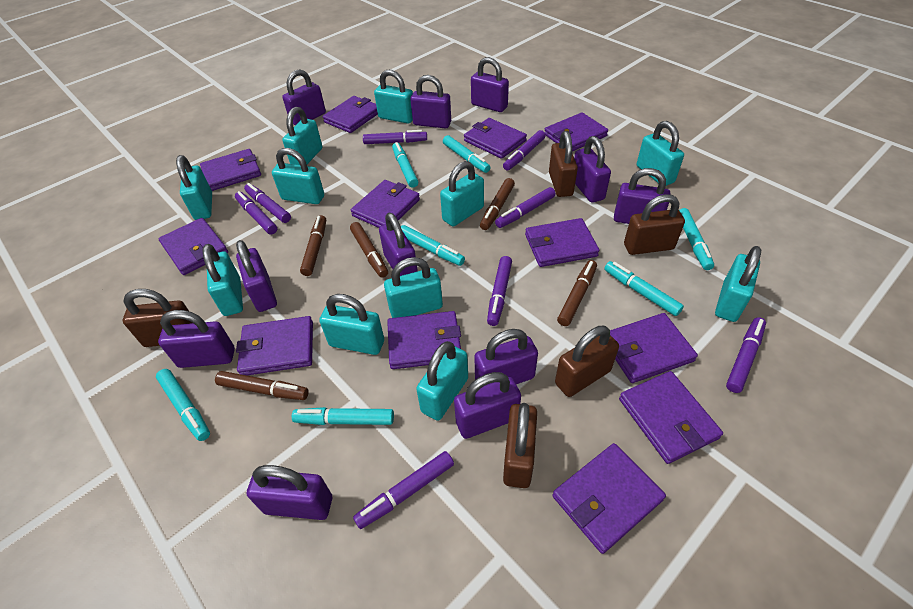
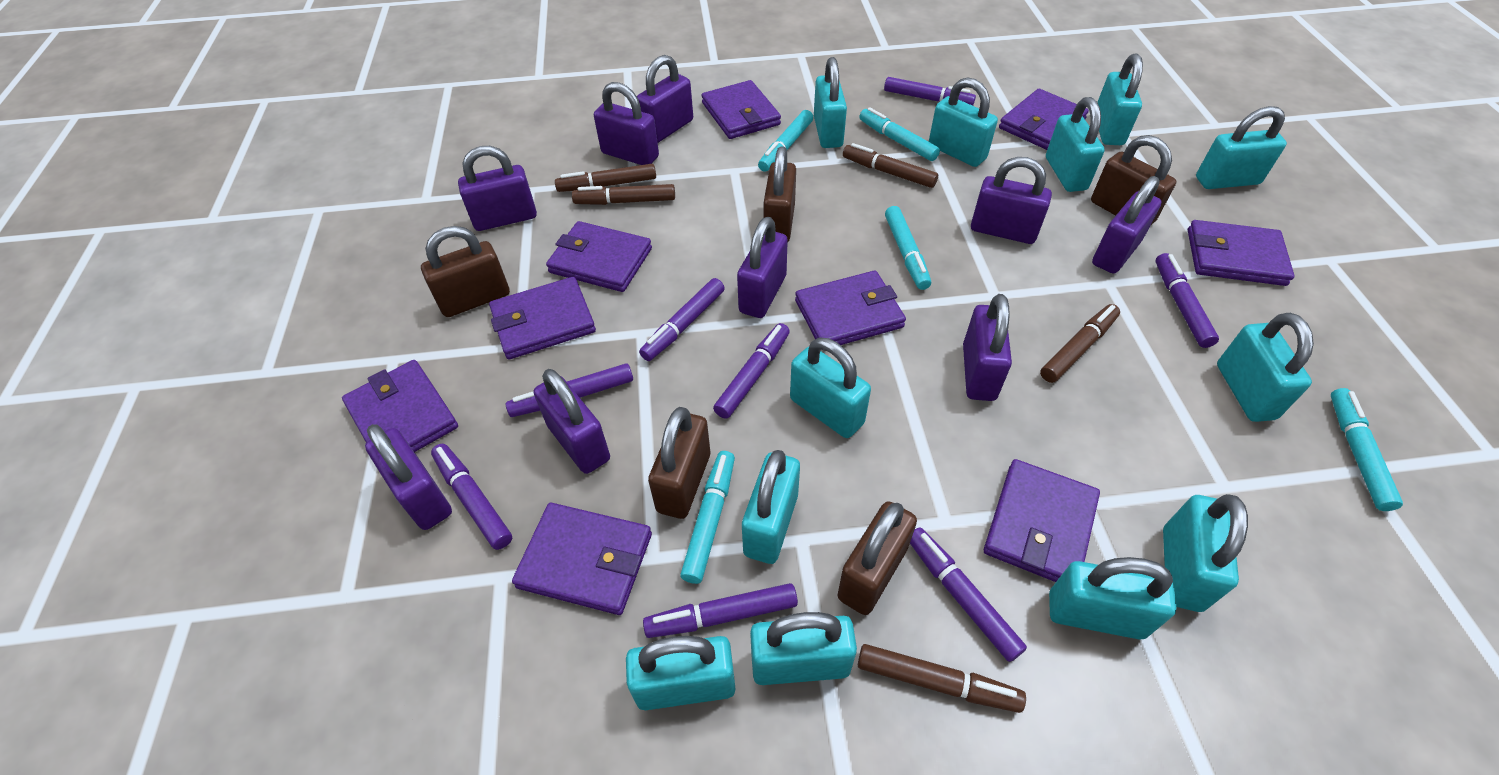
purple padlock: [158,310,235,368] [236,240,277,312] [247,465,332,520] [282,69,326,126] [379,213,418,276] [410,75,451,128] [454,372,521,439] [471,57,509,112] [474,329,538,384] [574,136,611,203] [614,168,670,224] = 11 -> [365,424,452,530] [458,146,537,231] [534,369,610,474] [594,82,659,165] [637,55,693,143] [737,217,788,318] [963,294,1012,401] [971,157,1052,244] [1092,176,1162,274] = 9
purple wallet: [158,218,228,275] [200,149,261,191] [236,316,313,375] [323,96,378,133] [351,180,420,228] [387,311,461,369] [464,118,527,159] [525,218,599,267] [545,112,608,151] [552,443,666,554] [610,313,698,383] [619,371,723,464] = 12 -> [342,360,458,452] [489,277,596,359] [512,503,652,615] [546,221,652,292] [702,80,781,139] [795,270,906,345] [984,459,1100,582] [999,89,1089,150] [1188,220,1295,286] = 9
turquoise marker: [156,369,210,441] [292,407,394,425] [392,142,418,188] [401,225,465,266] [443,135,491,173] [604,261,684,316] [679,208,714,270] = 7 -> [680,451,735,584] [758,110,813,172] [859,107,940,161] [885,206,931,290] [1331,388,1403,511] = 5
turquoise padlock: [176,155,212,220] [203,244,243,316] [272,148,324,204] [282,107,322,165] [319,294,384,355] [374,69,413,124] [384,257,443,318] [416,341,468,421] [440,161,484,226] [637,121,684,186] [715,246,761,322] = 11 -> [626,636,735,710] [742,450,800,564] [750,612,857,685] [790,338,871,438] [814,57,847,148] [929,77,998,167] [1046,97,1105,192] [1049,557,1177,639] [1098,54,1143,145] [1163,494,1248,612] [1196,106,1287,189] [1217,313,1314,422] = 12

